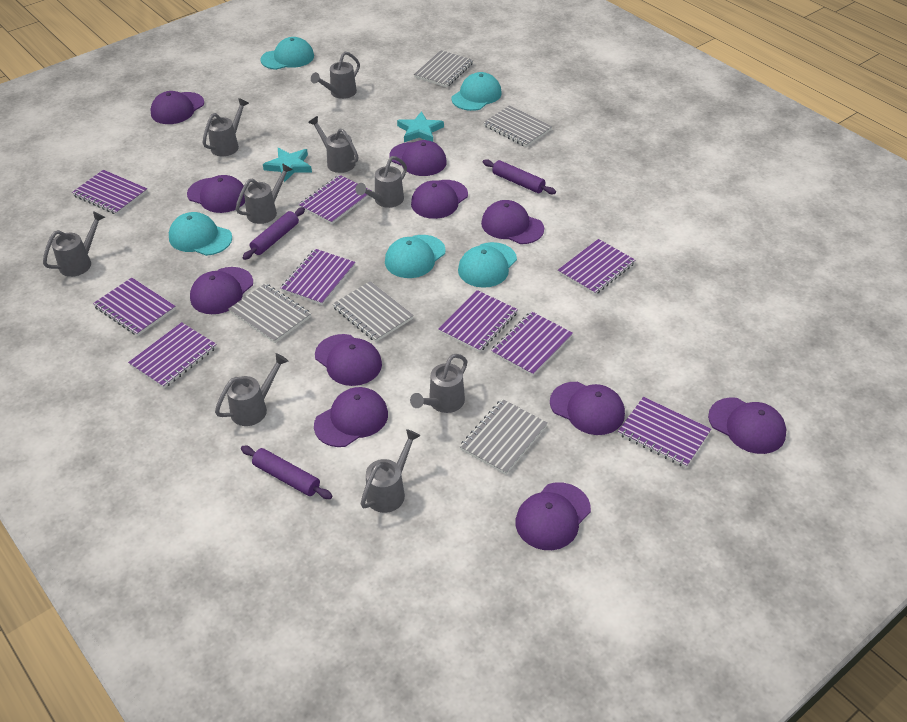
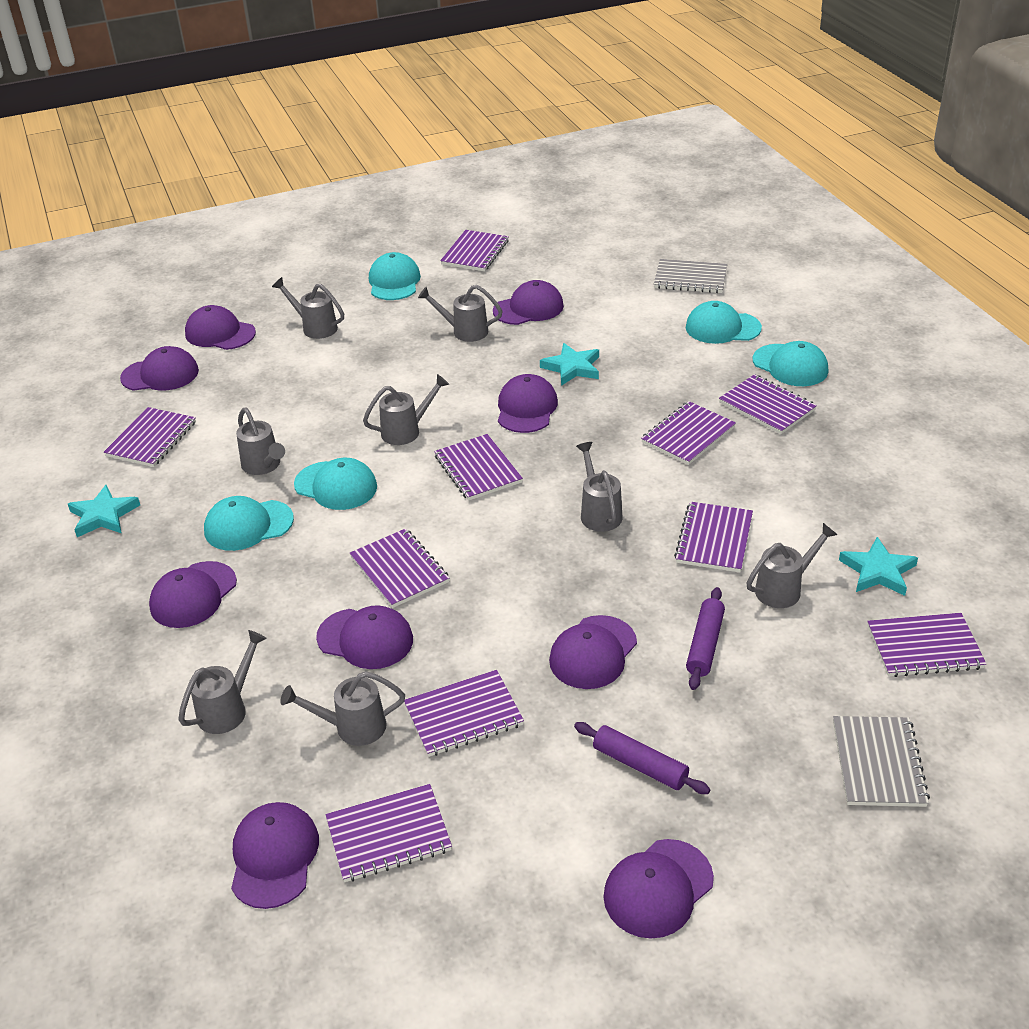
grey notebook: [229,283,311,343] [332,281,414,342] [414,50,473,87] [460,399,548,475] [483,105,552,147] = 5 -> [654,259,727,293] [833,716,930,807] = 2
grey watering can: [43,211,105,277] [203,98,249,156] [215,353,288,426] [236,163,293,224] [308,116,358,173] [311,52,360,99] [355,156,407,208] [361,429,420,513] [410,354,468,413] = 9 -> [178,630,267,734] [236,408,285,475] [272,277,344,339] [280,671,405,746] [363,374,449,445] [418,285,503,342] [576,442,622,532] [746,523,838,608] = 8
purple cap: [150,91,204,124] [187,175,245,213] [190,267,253,314] [314,387,388,447] [315,334,382,386] [390,140,447,176] [411,180,468,219] [481,200,544,244] [516,482,591,550] [550,382,625,435] [708,397,786,454] = 11 -> [120,346,199,391] [149,561,237,628] [185,305,256,350] [231,802,319,909] [316,605,413,669] [493,280,564,325] [498,374,558,433] [549,615,637,689] [603,839,714,939] = 9
purple notebook: [72,170,148,215] [93,278,176,336] [128,322,217,388] [281,249,356,305] [299,175,372,224] [438,290,518,352] [491,311,573,376] [558,239,635,295] [618,397,711,468] = 9 -> [104,407,196,467] [326,784,452,882] [350,528,449,608] [404,670,524,757] [434,434,523,501] [440,230,509,271] [641,401,736,465] [674,502,753,572] [719,374,817,434] [867,613,986,677] = 10
purple rolling pin: [241,446,332,499] [242,207,305,260] [483,159,556,194] = 3 -> [574,722,710,794] [686,587,725,690] = 2
turquoise star: [263,148,312,182] [397,111,444,142] = 2 -> [68,485,140,537] [540,343,599,386] [839,537,918,596] = 3

